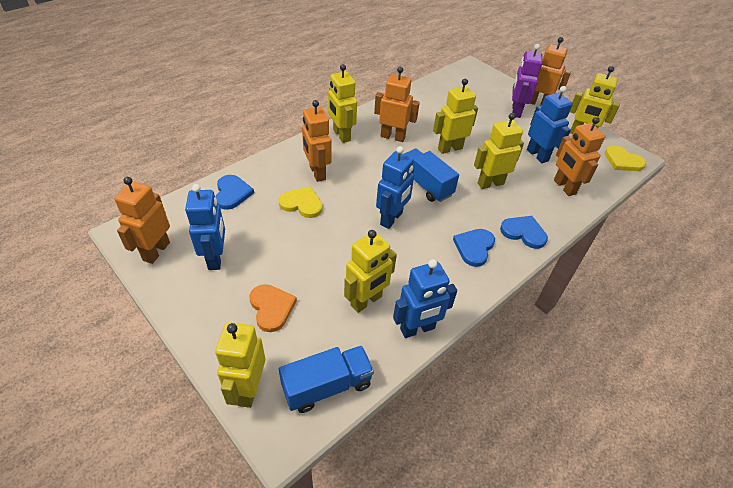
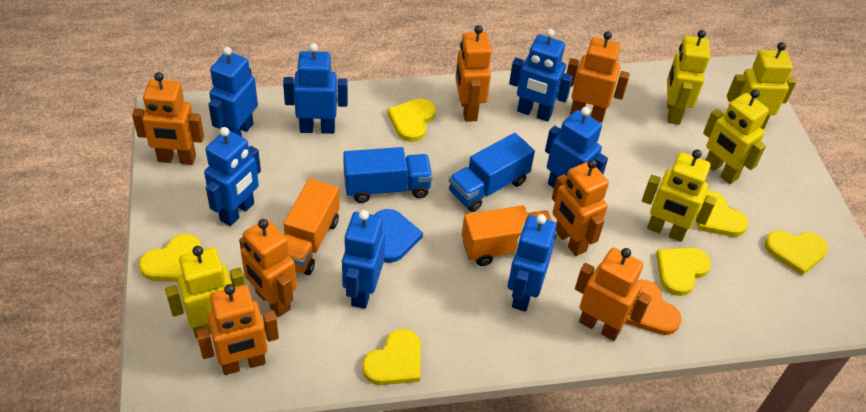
blue heart: [215,175,254,210] [453,229,495,267] [500,216,548,249] = 3 -> [375,209,423,263] = 1
blue robot: [185,184,225,270] [376,146,414,229] [393,259,457,338] [527,86,573,163] = 4 -> [204,127,261,226] [208,47,258,137] [283,43,348,134] [342,210,385,309] [508,214,557,312] [509,29,573,122] [545,107,608,188] = 7
orange robot: [114,177,170,264] [302,100,332,182] [374,67,420,142] [530,37,571,106] [554,117,606,196] = 5 -> [132,72,204,165] [196,284,279,375] [239,219,297,317] [455,25,492,122] [552,159,609,256] [566,31,630,123] [575,248,651,341] = 7
orange truck: none = 0 -> [283,178,340,275] [462,205,557,266] = 2
purple robot: [512,44,542,118] = 1 -> none = 0
yellow heart: [278,187,323,218] [605,145,646,171] = 2 -> [139,234,201,282] [362,329,421,385] [387,99,436,142] [656,247,711,296] [696,190,749,237] [765,230,828,275] = 6
yellow robot: [215,322,265,408] [328,64,357,143] [344,230,397,313] [433,79,478,154] [474,113,524,189] [570,66,620,134] = 6 -> [165,246,245,339] [642,149,717,242] [667,30,710,125] [703,89,769,184] [727,42,796,129] = 5

